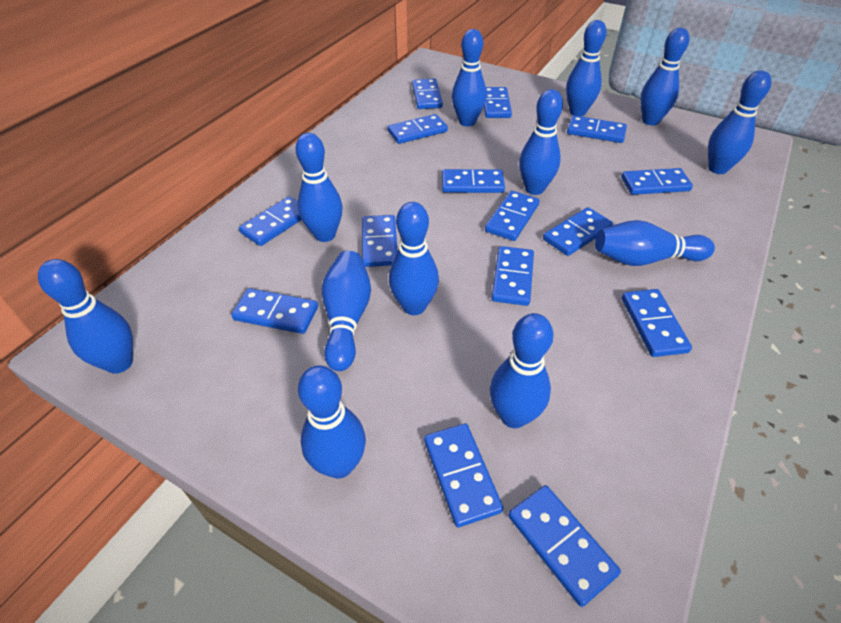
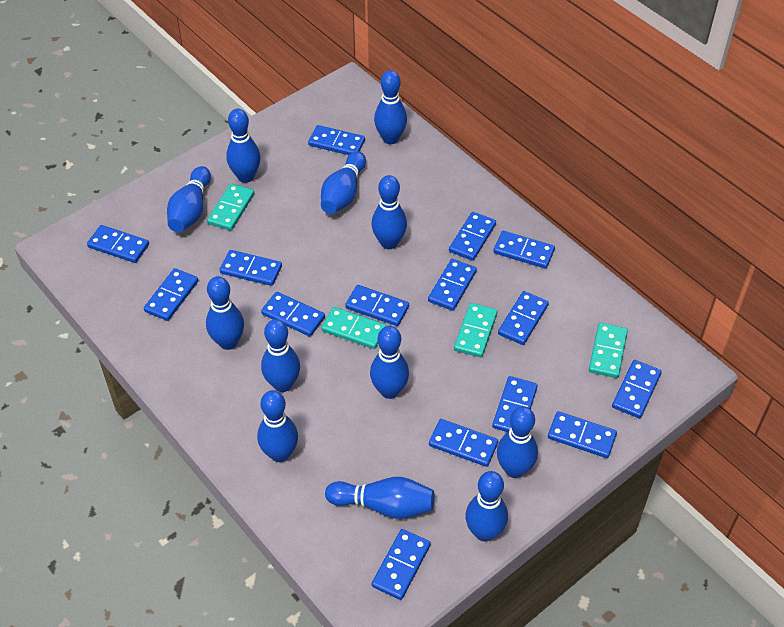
turquoise domino: none = 0 -> [207,183,254,231] [321,307,386,349] [454,303,498,357] [589,323,628,378] = 4

